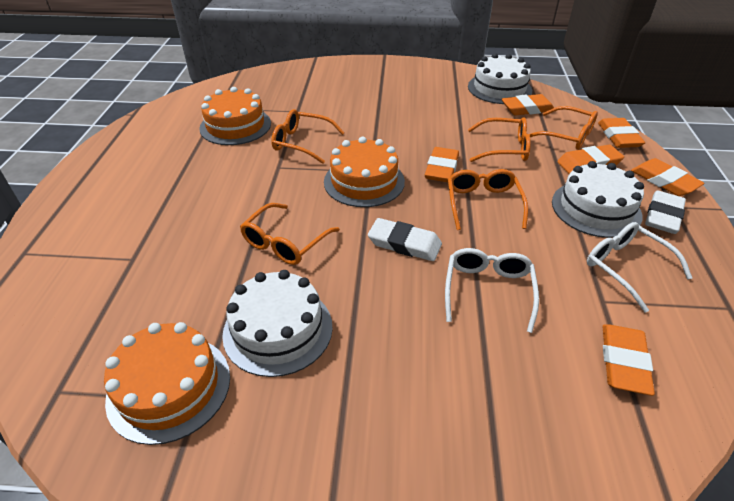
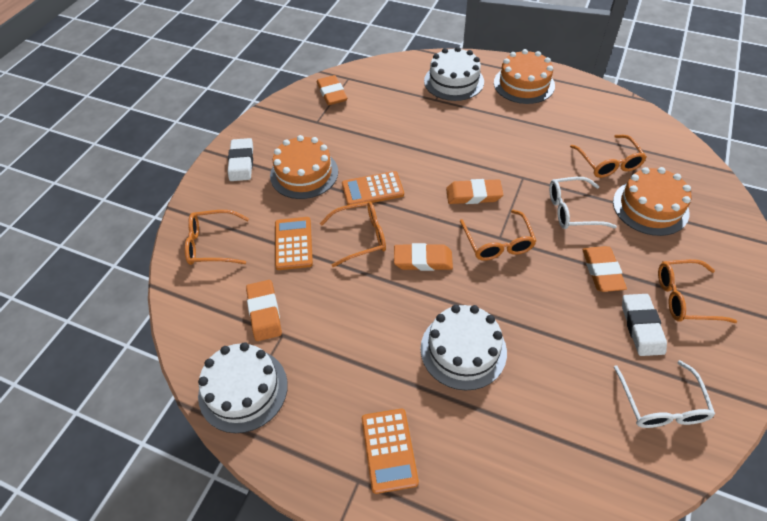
orange calculator: none = 0 -> [275,217,313,270] [342,171,404,205] [362,409,419,494] = 3
orange eraser: [425,147,459,182] [502,94,554,115] [558,145,624,174] [598,118,645,148] [602,324,655,396] [631,158,705,196] = 6 -> [246,280,282,341] [317,75,347,105] [394,243,453,271] [446,179,503,204] [582,246,627,292] = 5

